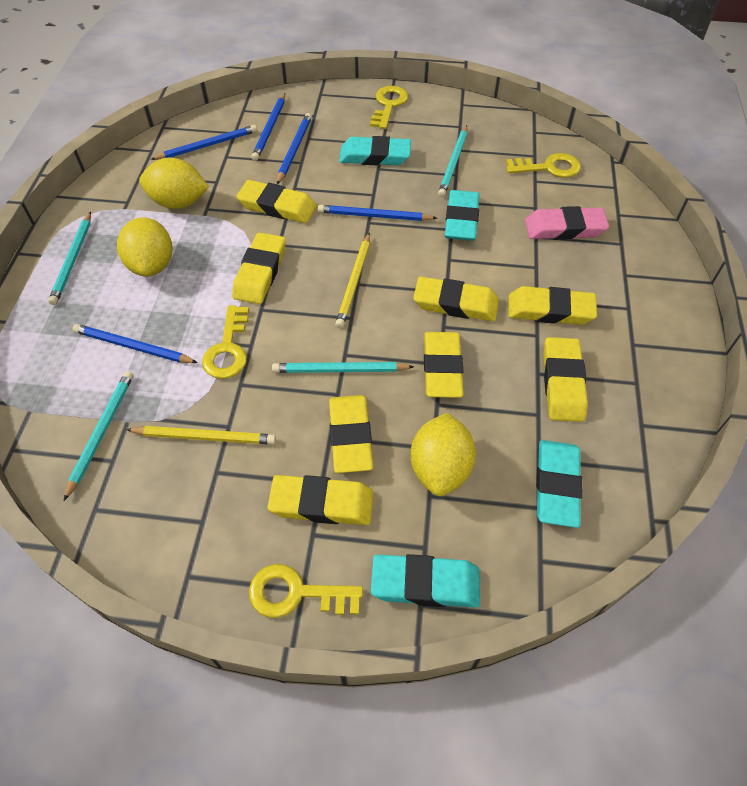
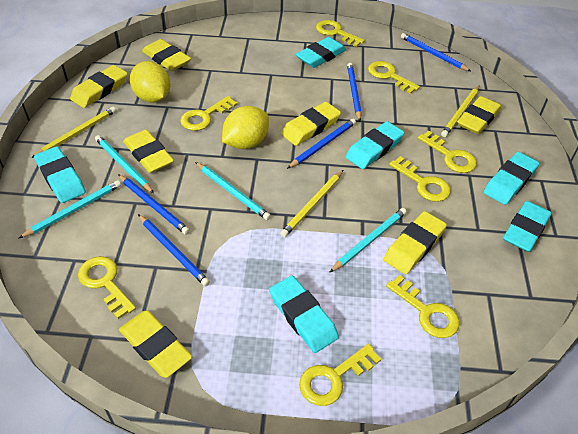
pink eraser: [525,206,609,240] = 1 -> none = 0
turquoise eraser: [339,136,411,165] [371,554,480,608] [445,190,479,241] [536,440,582,528] = 4 -> [34,146,86,203] [269,276,339,353] [295,37,346,68] [345,121,404,169] [484,152,539,205] [503,201,552,252] = 6
yellow eraser: [232,232,286,304] [236,180,317,223] [268,475,374,525] [329,395,373,473] [413,277,499,322] [424,332,464,398] [508,286,597,325] [543,337,588,422] = 8 -> [70,65,128,108] [119,311,192,378] [123,130,174,173] [142,39,191,71] [281,102,341,146] [384,211,447,274] [457,96,501,134] = 7
yellow key: [202,305,249,379] [249,564,363,618] [370,86,408,129] [506,153,581,178] = 4 -> [78,256,136,319] [180,96,237,131] [299,343,381,406] [316,20,365,47] [368,61,420,94] [386,275,460,338] [389,156,451,202] [418,131,477,173] = 8
yellow lemon: [117,217,173,277] [139,158,209,209] [410,413,476,496] = 3 -> [130,61,171,102] [222,106,269,149] = 2
yellow pencil: [126,426,276,445] [335,232,370,328] = 2 -> [31,107,116,158] [280,170,343,237] [441,86,479,137] = 3

